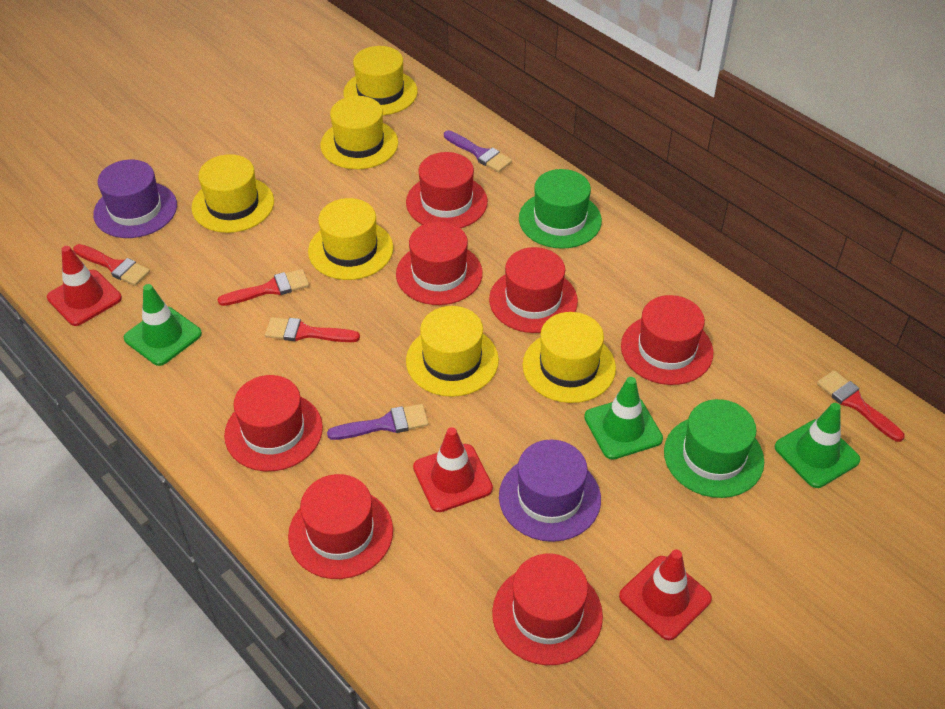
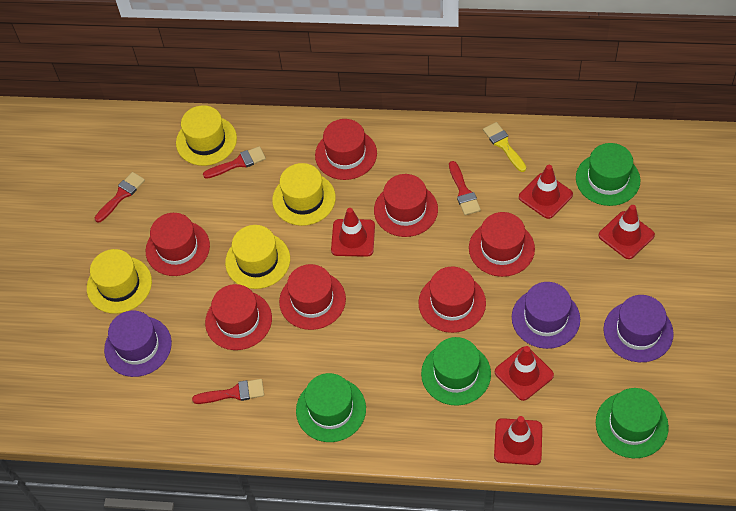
green hat: [519,169,602,249] [664,399,764,498] = 2 -> [296,373,366,442] [421,337,491,406] [576,143,640,206] [596,388,669,458] = 4
green traffic cone: [124,284,202,366] [584,377,663,460] [775,403,861,488] = 3 -> none = 0
purple brush: [327,404,428,440] [444,130,512,172] = 2 -> none = 0
purple hat: [93,160,177,238] [499,440,601,542] = 2 -> [104,310,172,377] [512,282,580,349] [603,295,674,362] = 3
red traffic cone: [47,246,122,326] [413,427,493,512] [619,549,712,640] = 3 -> [331,208,375,257] [494,416,542,465] [495,346,554,401] [519,165,573,219] [599,205,655,259] = 5
yellow brush: none = 0 -> [483,122,526,172] = 1
yellow hat: [191,154,274,233] [308,198,393,280] [321,96,398,169] [344,46,418,115] [406,306,499,397] [522,312,616,403] = 6 -> [87,249,152,314] [176,105,237,166] [225,225,290,289] [272,163,336,226] = 4

